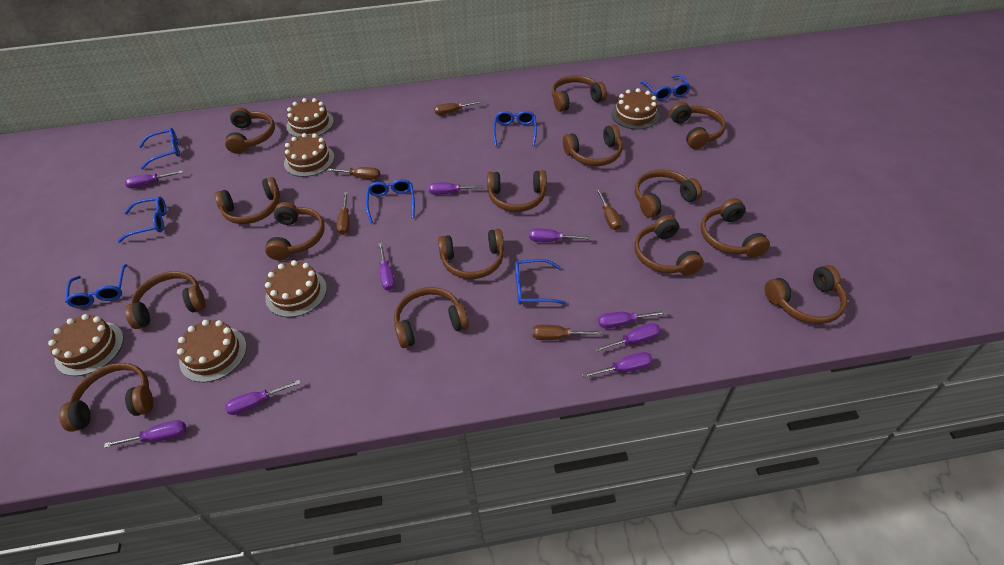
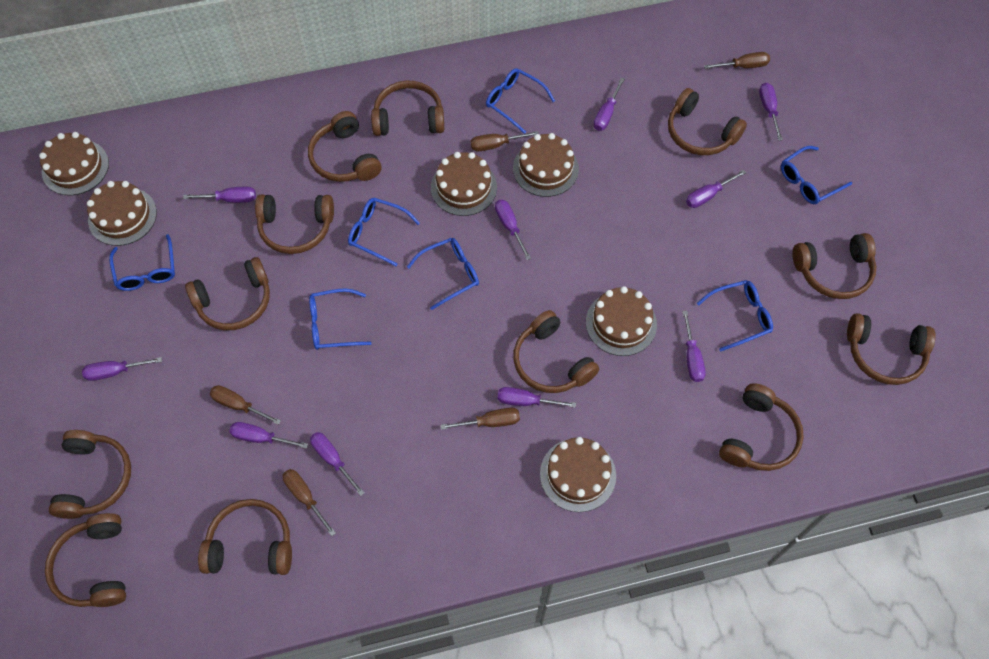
brown headphones: [59,363,153,432] [125,271,205,329] [215,177,280,224] [225,108,275,154] [265,202,325,260] [394,287,469,348] [438,229,504,279] [487,170,547,212] [552,75,607,112] [563,125,622,166] [634,215,704,276] [635,169,702,218] [670,102,726,149] [701,198,770,258] [765,265,847,324] = 15 -> [45,513,126,607] [49,430,131,519] [185,257,270,330] [198,499,292,575] [255,194,334,254] [308,111,382,182] [371,80,444,136] [513,310,599,393] [668,88,747,155] [719,383,804,471] [793,233,876,299] [847,313,936,385] = 12
purple screwdriver: [104,420,186,448] [125,170,183,188] [225,380,301,415] [378,243,395,291] [428,183,485,195] [529,229,591,242] [582,352,653,378] [595,323,661,352] [598,310,666,329] = 9 -> [82,357,162,381] [183,187,256,203] [229,422,308,449] [310,432,365,496] [495,200,531,260] [498,387,576,408] [594,77,625,131] [682,311,706,382] [686,170,746,208] [759,83,783,141] = 10

